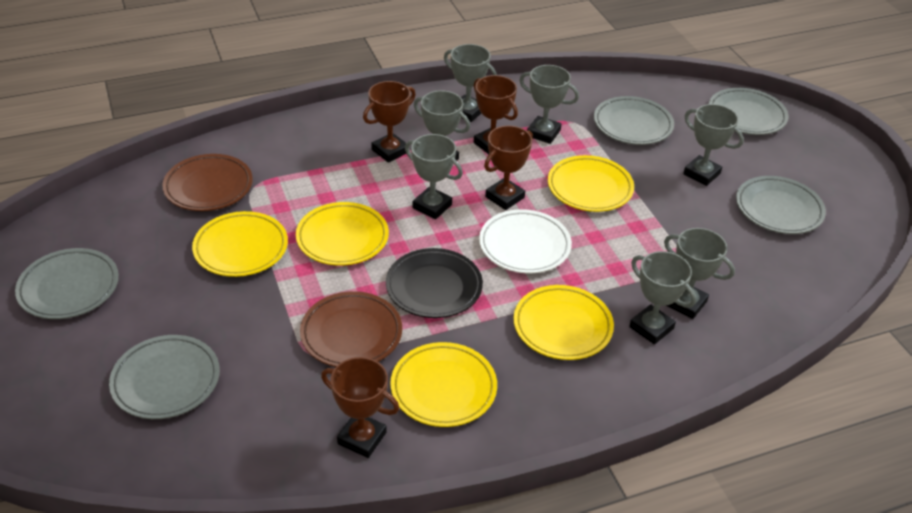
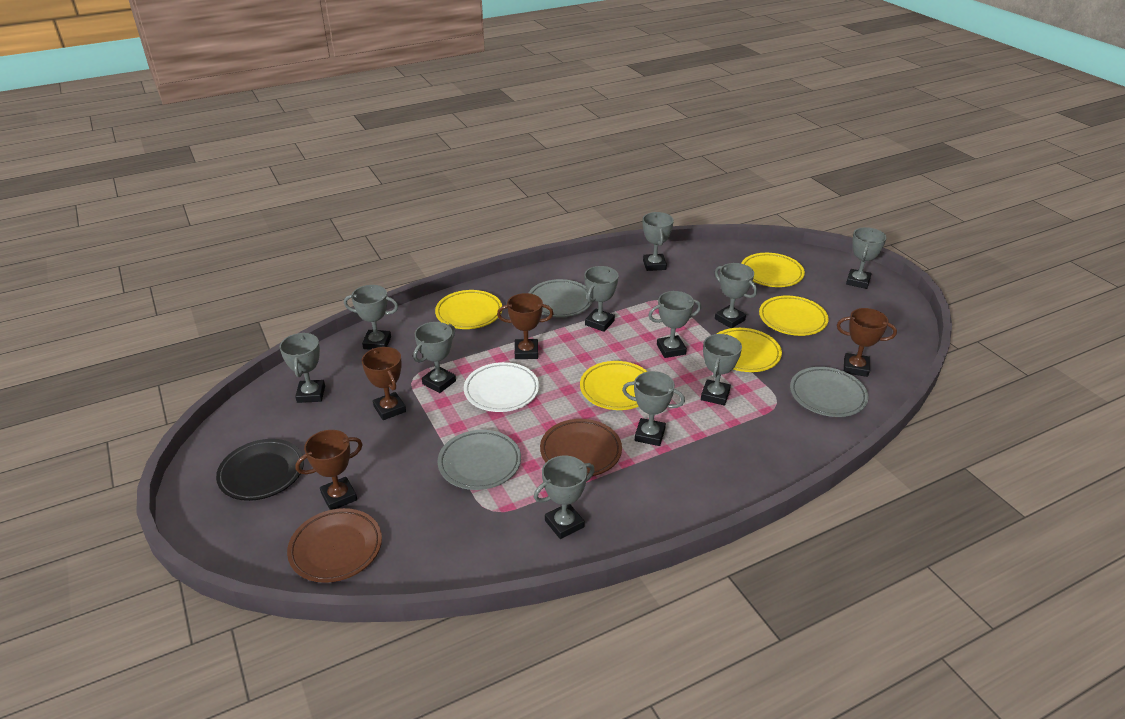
grey plate: [15,248,119,319] [109,335,220,419] [594,96,674,145] [709,88,788,135] [736,176,826,234] = 5 -> [438,430,521,490] [529,279,592,317] [790,367,868,417] = 3
grey trophy: [405,134,463,219] [414,90,470,160] [444,44,497,122] [519,65,579,144] [629,251,696,345] [664,228,735,319] [683,104,744,186] = 7 -> [279,333,325,403] [344,285,398,350] [413,322,456,393] [534,456,595,539] [584,266,618,332] [622,371,685,446] [643,212,674,271] [648,291,701,358] [701,334,742,406] [715,263,757,328] [846,227,887,289] = 11

